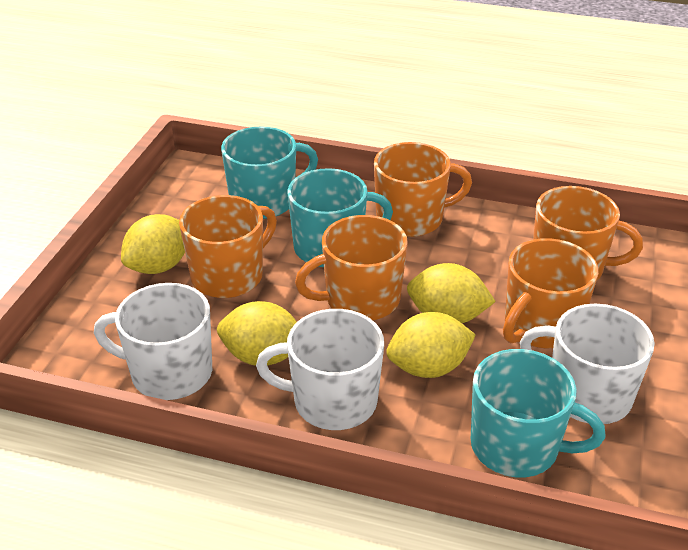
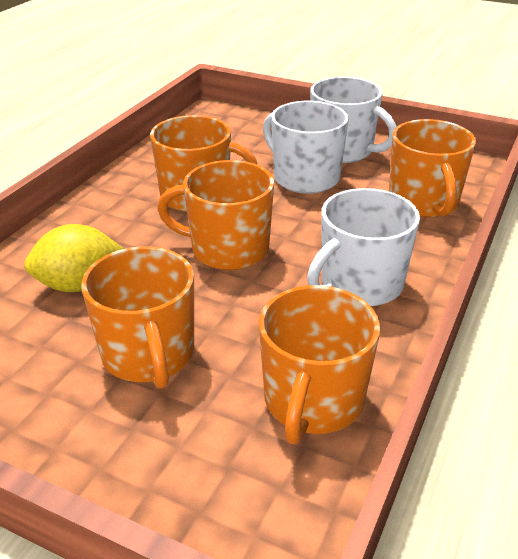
turquoise mug: [221,126,318,219] [287,168,393,267] [471,349,606,477] = 3 -> none = 0
yellow lemon: [121,214,185,274] [217,301,297,366] [386,312,476,378] [407,263,496,323] = 4 -> [24,224,124,292] = 1

